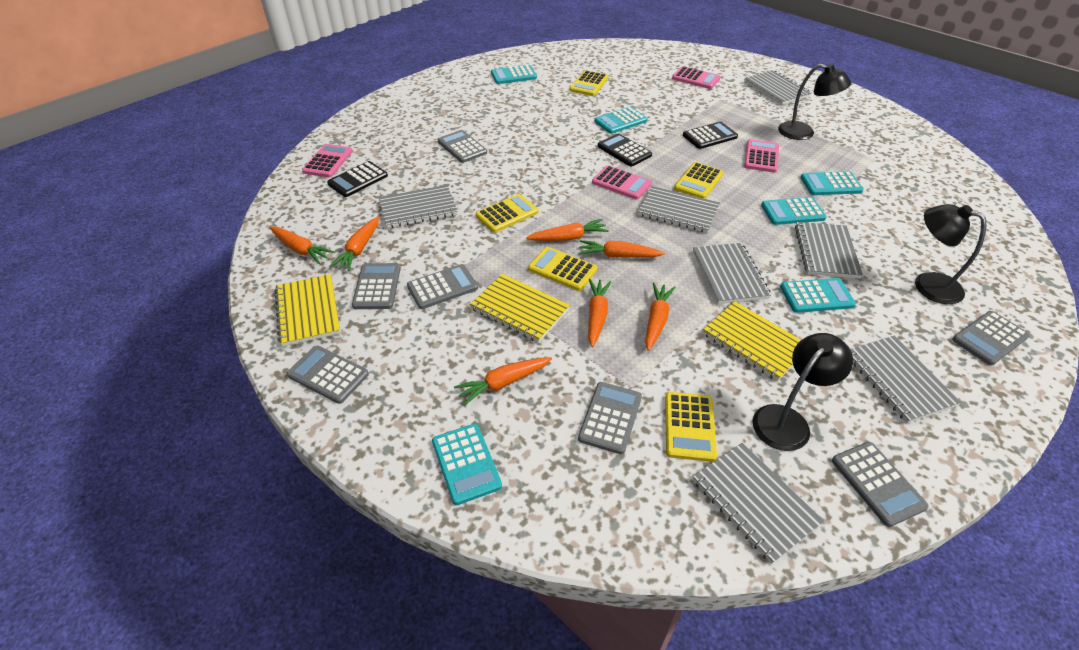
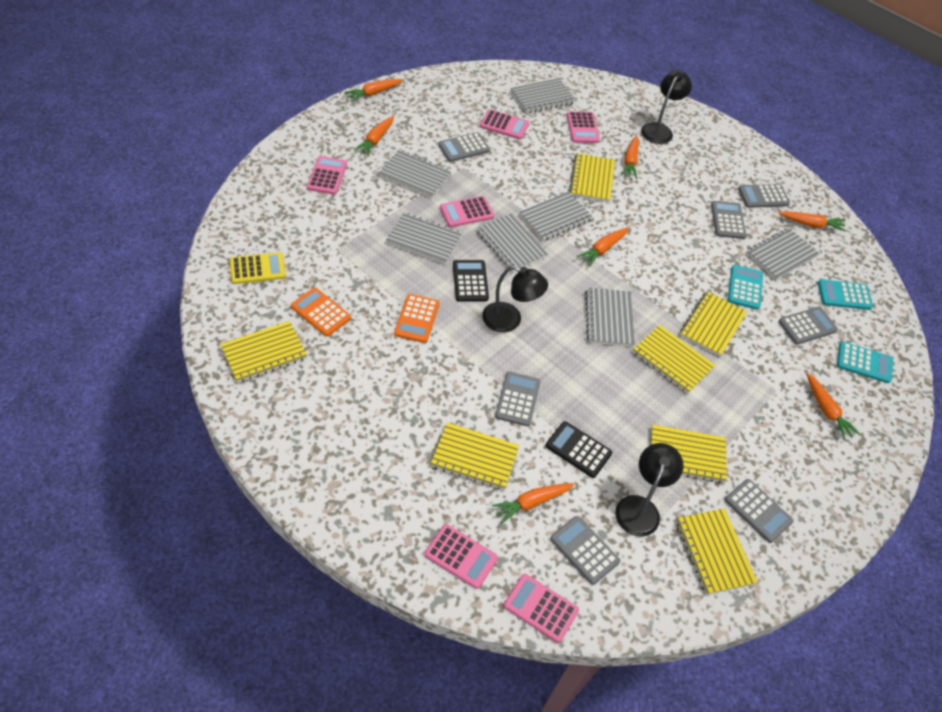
black calculator: [327,161,388,197] [598,133,652,167] [683,122,738,149] = 3 -> [453,260,489,302] [546,421,612,478] = 2
orange calculator: none = 0 -> [291,288,351,336] [394,294,439,343] = 2
pink calculator: [302,144,353,177] [592,165,652,199] [672,66,721,89] [744,139,779,173] = 4 -> [307,156,347,195] [425,524,498,589] [440,196,494,227] [480,109,529,140] [504,574,579,643] [567,111,600,143] = 6
turquoise calculator: [432,424,502,505] [491,65,537,84] [595,107,647,134] [761,197,827,225] [780,278,856,313] [800,171,863,195] = 6 -> [728,265,763,310] [818,279,873,310] [837,341,893,383] = 3
yellow calculator: [476,194,539,233] [528,247,597,291] [570,70,608,96] [665,392,717,462] [674,162,724,199] = 5 -> [230,252,286,284] = 1
yellow notebook: [274,274,340,347] [470,274,570,343] [702,301,801,381] = 3 -> [220,321,307,383] [431,423,519,490] [569,153,615,202] [632,325,716,394] [651,425,727,483] [676,508,758,595] [680,291,747,357] = 7

